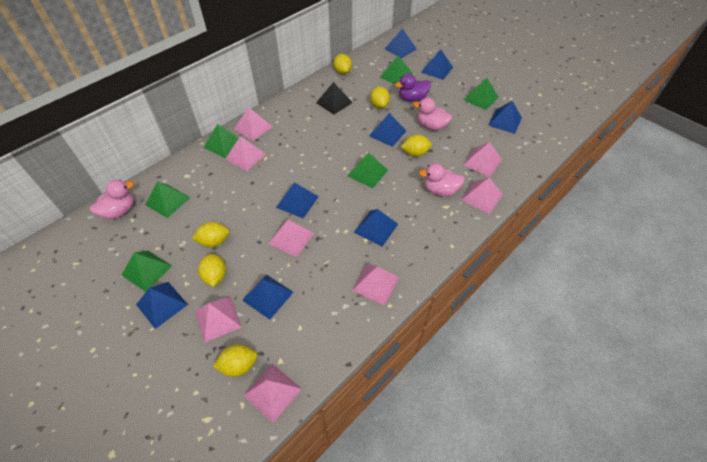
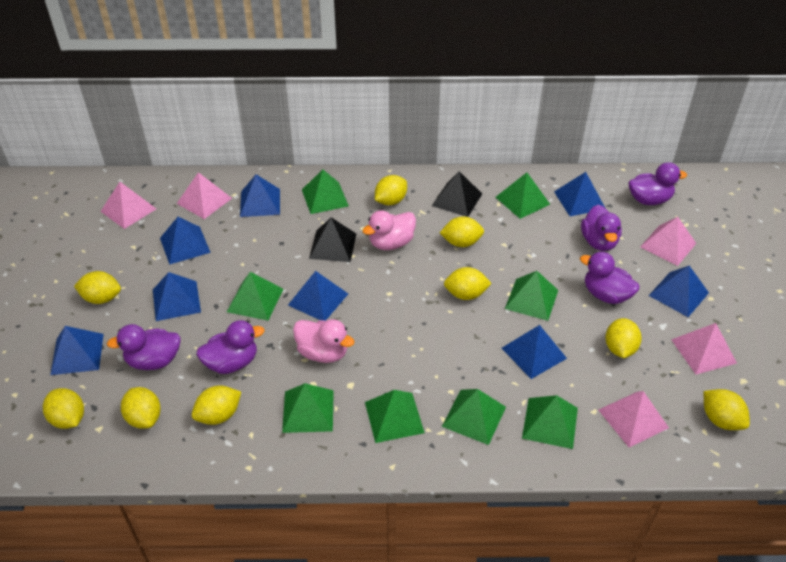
black pyramid: [316,82,353,115] = 1 -> [309,217,356,262] [432,171,482,217] = 2
green pyramid: [122,250,172,292] [145,181,190,218] [204,124,239,158] [348,153,388,189] [380,55,414,84] [463,78,499,110] = 6 -> [227,272,283,321] [282,383,334,433] [302,169,349,214] [365,390,425,443] [442,389,506,445] [496,172,550,219] [505,271,558,321] [522,395,578,449] = 8
pink duck: [90,180,134,219] [413,97,452,130] [419,163,465,196] = 3 -> [293,319,355,363] [362,210,416,250] = 2
pink pyramid: [195,297,242,343] [226,136,266,171] [234,107,273,141] [243,364,302,423] [268,220,314,257] [352,264,399,306] [461,178,503,214] [463,142,502,177] = 8 -> [100,182,156,229] [177,172,232,219] [598,391,669,447] [640,217,696,266] [671,323,737,374] = 5
purple duck: [395,74,431,102] = 1 -> [107,324,181,370] [196,320,265,374] [580,252,640,304] [581,205,622,251] [629,162,687,205] = 5
yellow lemon: [192,222,229,247] [198,254,226,287] [213,345,257,377] [333,54,352,74] [370,86,390,108] [401,135,432,157] = 6 -> [43,388,84,429] [74,271,121,304] [121,387,161,429] [192,385,241,425] [375,175,407,205] [440,216,484,247] [444,267,492,300] [605,318,642,358] [704,389,750,430] = 9

